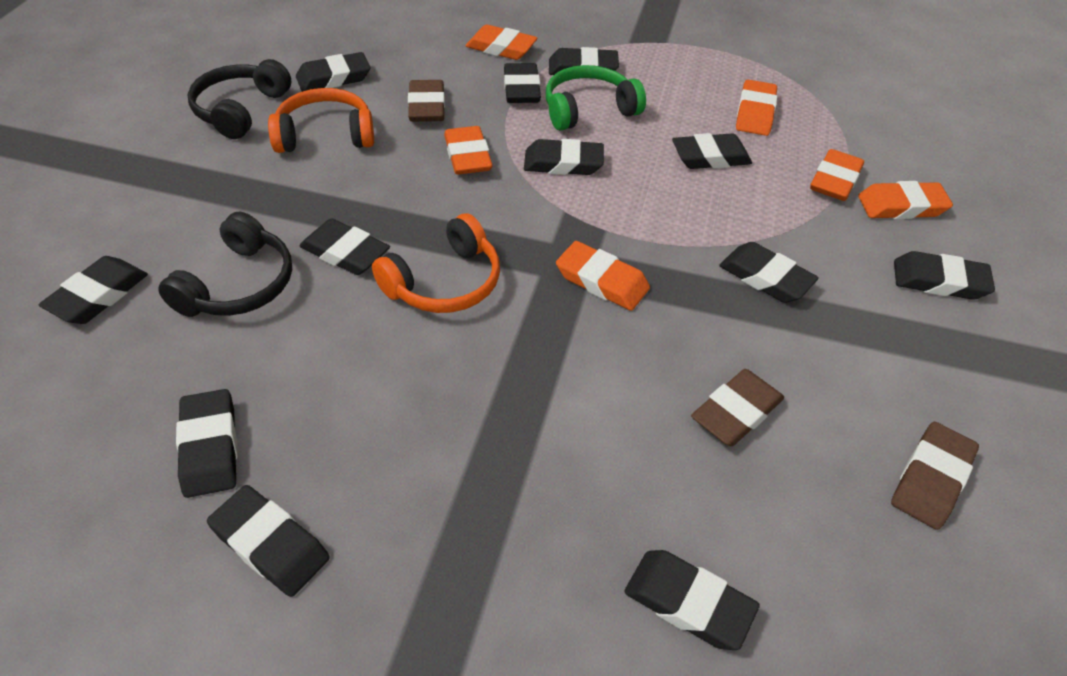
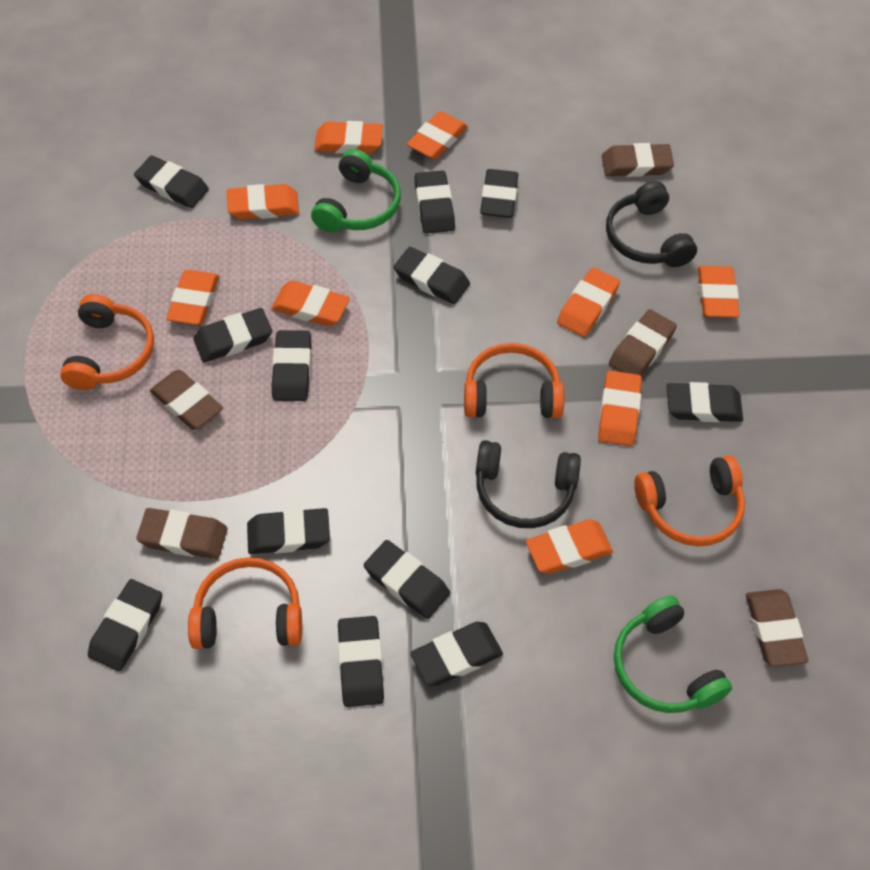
brown eraser: [408,80,445,122] [691,369,784,446] [891,422,979,530] = 3 -> [136,508,227,559] [150,370,223,430] [602,143,674,177] [609,309,677,376] [746,589,808,667] = 5
green headphones: [546,65,646,131] = 1 -> [311,149,401,232] [614,596,732,713] = 2
orange eraser: [444,126,493,175] [466,25,537,60] [556,241,650,311] [736,80,777,136] [810,149,864,201] [858,181,953,219] = 6 -> [166,270,219,325] [226,184,299,220] [271,281,350,326] [314,121,383,154] [407,111,468,160] [526,519,613,574] [557,268,620,337] [598,371,642,446] [698,266,739,318] = 9
orange headphones: [268,88,374,153] [372,213,500,313] = 2 -> [60,294,154,390] [188,557,302,649] [464,343,564,418] [634,455,745,546] = 4

